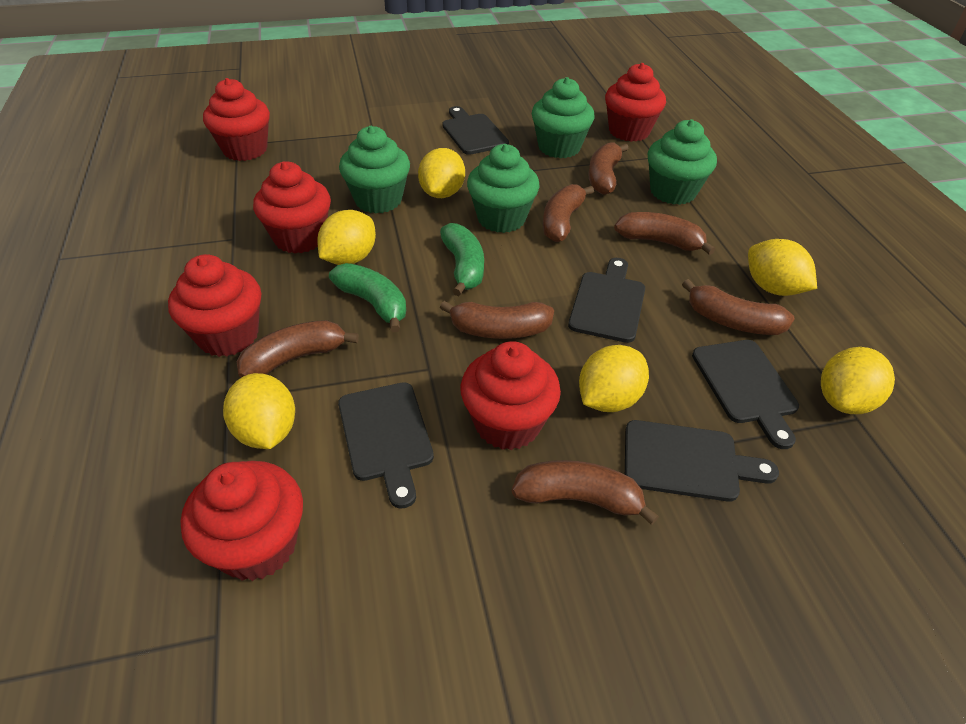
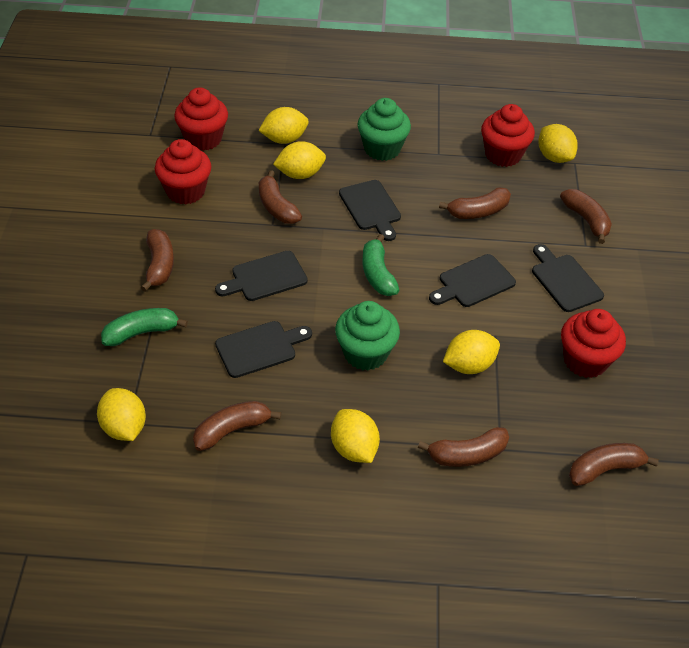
green cupcake: [339,126,410,213] [467,144,540,233] [532,77,595,158] [647,119,717,205] = 4 -> [335,301,400,371] [358,98,411,161] = 2
red cupcake: [168,254,261,357] [181,461,303,581] [203,78,270,161] [253,162,331,253] [461,341,561,450] [605,63,666,142] = 6 -> [155,139,211,204] [174,87,228,151] [481,104,535,167] [561,309,626,378] = 4

